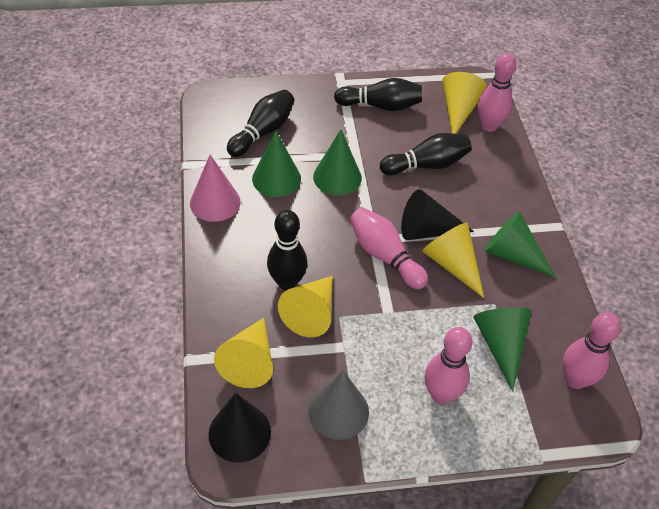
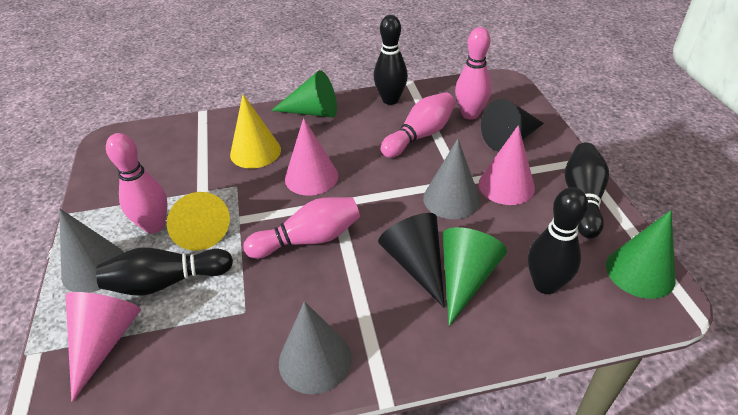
green cone: [252,131,301,197] [313,129,362,196] [474,307,532,391] [484,211,556,278] = 4 -> [271,70,337,117] [443,227,507,326] [606,210,676,299] = 3
grey cone: [308,371,369,440] = 1 -> [59,208,124,293] [279,301,352,394] [423,139,480,219] = 3
pink cone: [190,155,241,222] = 1 -> [66,292,141,402] [285,118,338,196] [479,125,535,205] = 3
yellow cone: [214,318,273,388] [278,276,333,337] [422,222,484,298] [442,72,487,134] = 4 -> [167,192,230,251] [230,94,281,169] = 2

